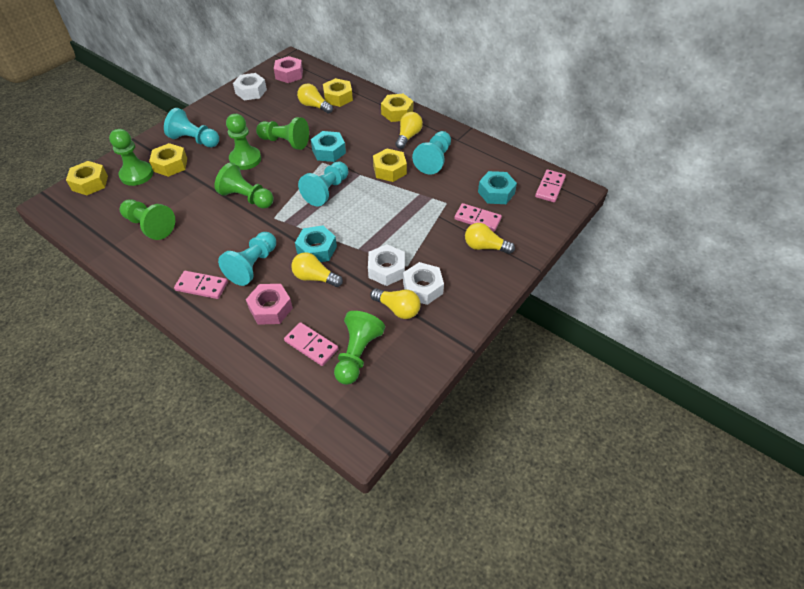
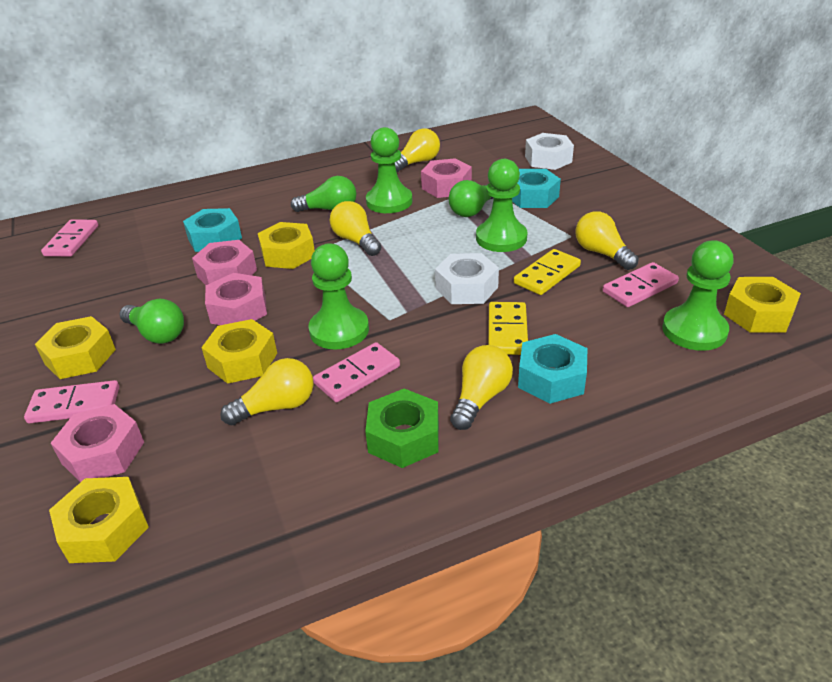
green light bulb: none = 0 -> [120,299,184,344] [291,176,356,212] [449,180,494,217] = 3
green nut: none = 0 -> [365,389,439,468] = 1
green pawn: [109,129,153,186] [120,199,175,240] [215,163,274,209] [226,114,261,170] [256,117,309,150] [334,311,385,385] = 6 -> [308,243,369,350] [366,127,413,213] [476,159,527,252] [662,240,734,351] = 4
pink nut: [246,284,293,325] [274,56,303,83] = 2 -> [51,404,144,482] [192,240,257,285] [205,273,267,325] [421,158,472,198] = 4
turquoise pawn: [164,108,219,147] [218,232,276,286] [298,161,348,206] [412,131,451,175] = 4 -> none = 0
white nut: [233,73,267,100] [368,244,405,286] [403,262,444,305] = 3 -> [435,253,499,304] [525,133,574,170] = 2
yellow domino: none = 0 -> [488,302,528,355] [514,249,581,295] = 2

